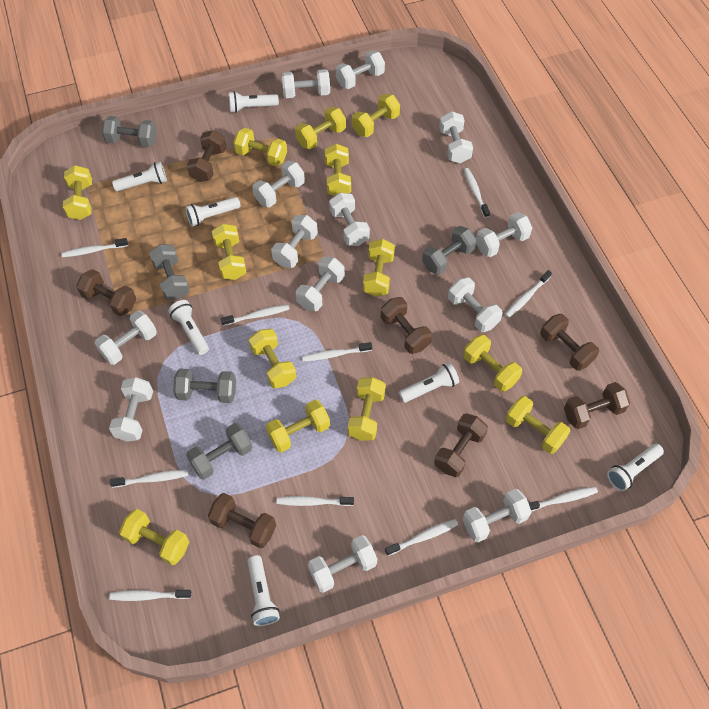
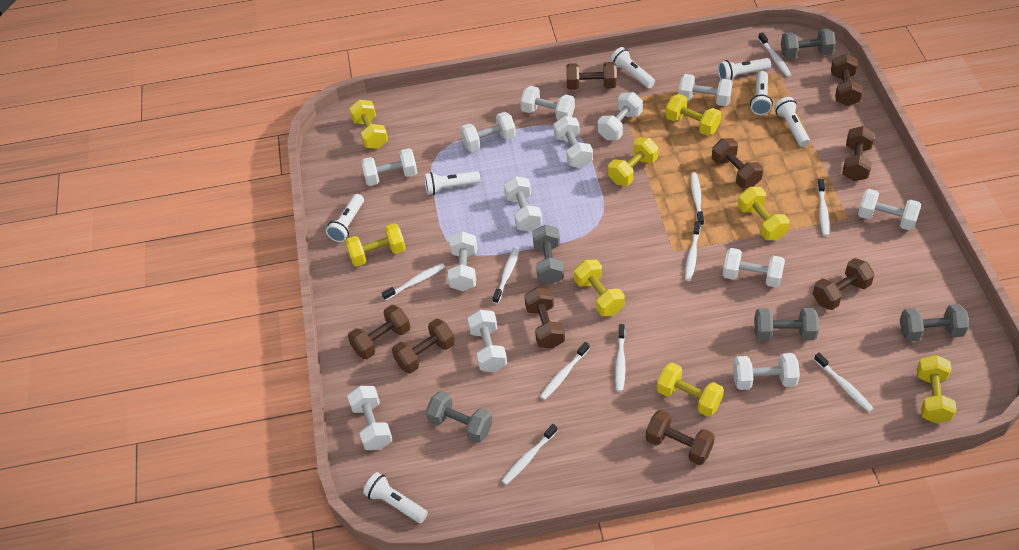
brown dumbbell: [76,269,136,316] [187,130,226,182] [208,493,276,549] [381,297,432,354] [434,413,488,477] [540,314,599,371] [564,382,630,429] = 7 -> [348,305,410,359] [392,318,455,374] [524,287,565,349] [566,62,617,90] [646,410,715,465] [712,138,763,188] [813,258,875,310] [831,54,863,106] [842,126,875,181] = 9
yellow dumbbell: [63,165,92,220] [119,509,189,565] [212,224,247,280] [233,128,287,166] [249,329,296,388] [266,400,330,453] [295,107,346,150] [325,144,351,196] [347,377,386,441] [352,94,400,137] [363,239,395,297] [463,335,522,392] [505,396,570,454] = 13 -> [345,223,406,267] [349,100,388,149] [574,259,625,316] [608,137,658,186] [657,362,724,417] [665,94,721,136] [738,187,790,240] [917,355,957,423] = 8

